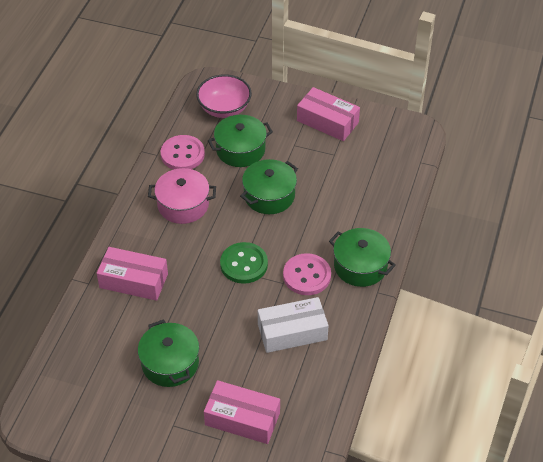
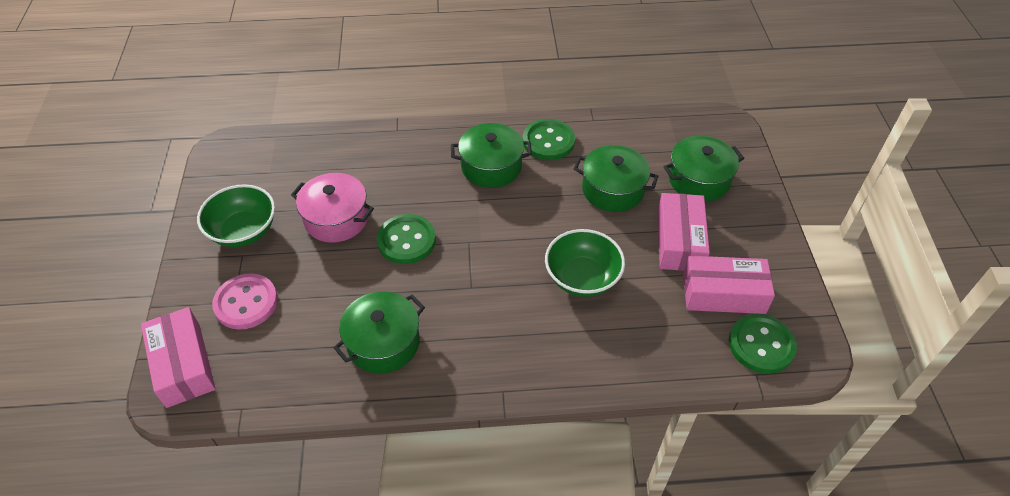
green bowl: none = 0 -> [197,185,275,247] [545,229,625,297] = 2
green button: [220,242,268,284] = 1 -> [377,214,436,264] [523,119,575,160] [729,314,797,374] = 3
pink bowl: [196,74,252,118] = 1 -> none = 0
pink button: [161,135,205,170] [283,253,331,295] = 2 -> [212,274,278,330] = 1
white box: [258,297,329,353] = 1 -> none = 0

